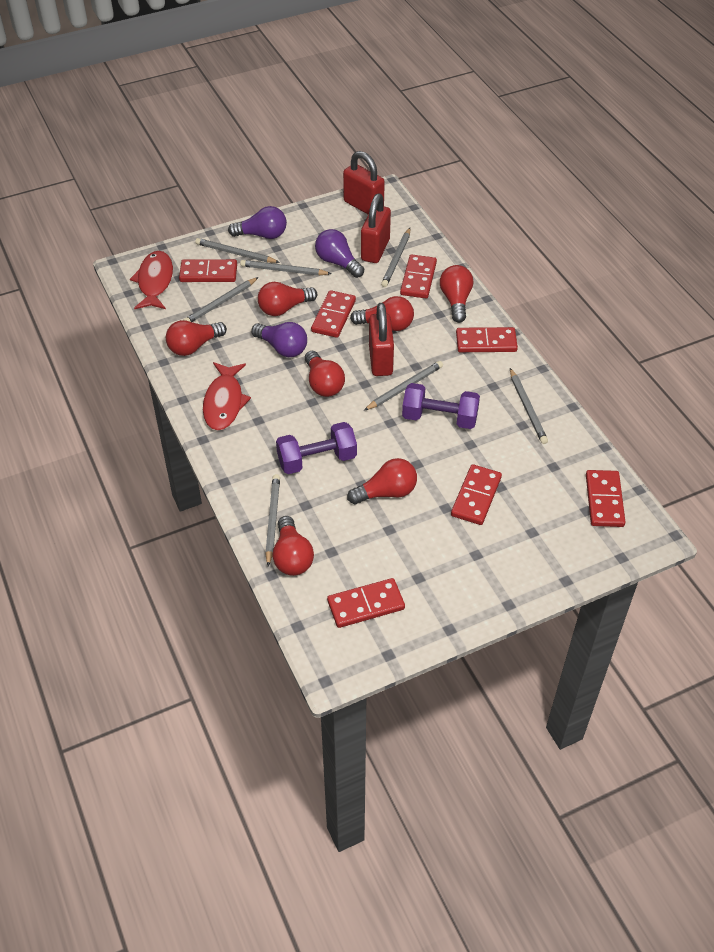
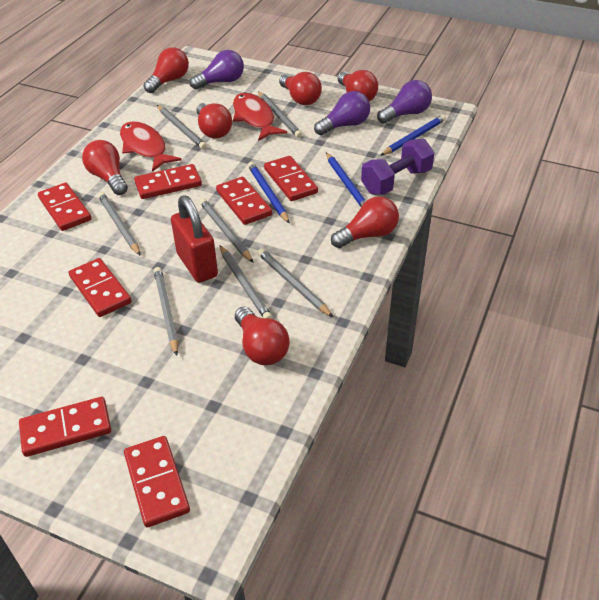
blue pencil: none = 0 -> [248,162,290,224] [326,152,366,207] [380,115,446,156] = 3
purple dumbbell: [276,422,357,474] [402,383,480,429] = 2 -> [361,139,435,195] = 1
red padlock: [343,151,385,215] [361,193,391,263] [369,303,394,376] = 3 -> [171,195,218,283] = 1

